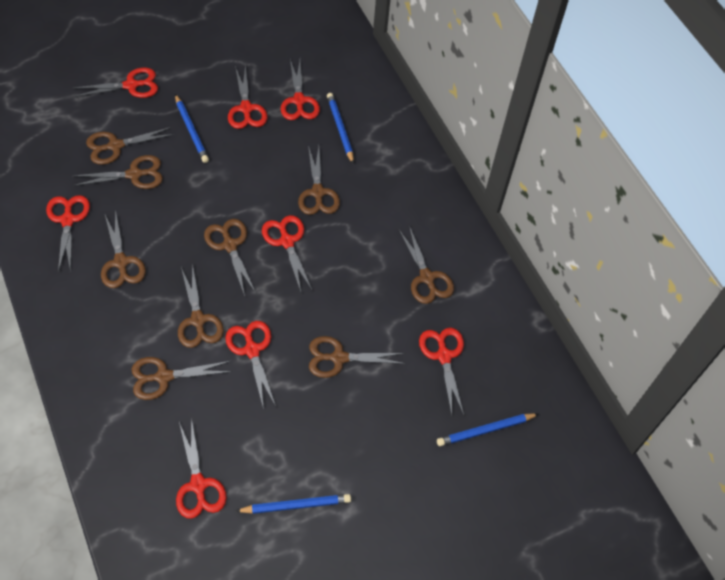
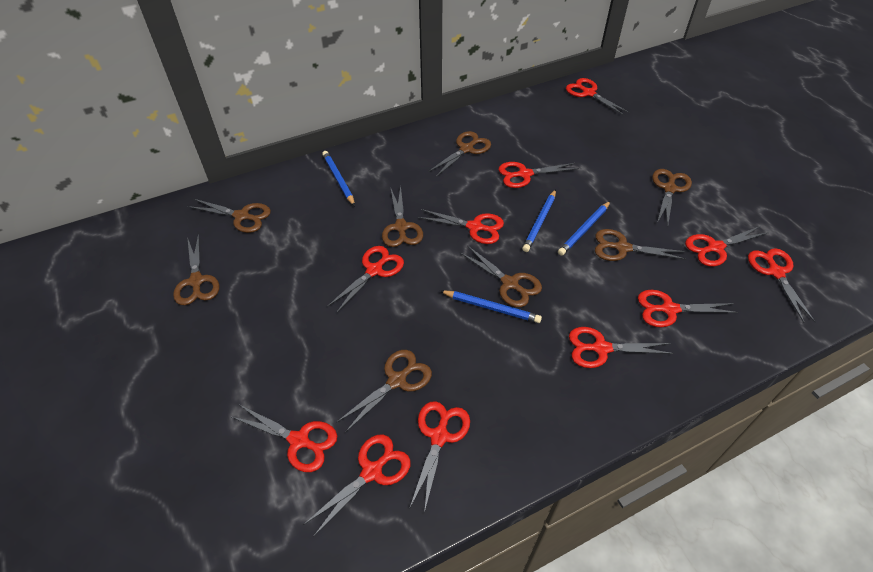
brown scissors: [73,155,163,189] [86,127,175,165] [101,209,146,288] [131,357,233,400] [178,263,224,348] [204,219,256,296] [298,146,340,215] [309,336,406,378] [399,226,454,304] = 9 -> [173,234,220,305] [188,199,271,233] [336,350,432,433] [382,186,423,247] [428,131,491,177] [459,245,542,307] [595,229,687,261] [652,169,692,226] = 8
red scissors: [46,195,90,272] [74,67,158,98] [176,417,227,519] [225,321,276,410] [228,64,268,129] [262,215,312,292] [281,59,320,120] [419,327,464,415] = 8 -> [232,405,337,472] [303,435,411,537] [327,246,404,313] [409,401,470,513] [417,209,504,244] [498,162,579,188] [566,78,630,116] [569,327,674,368] [638,290,739,327] [685,226,769,267] [748,248,815,323] = 11

